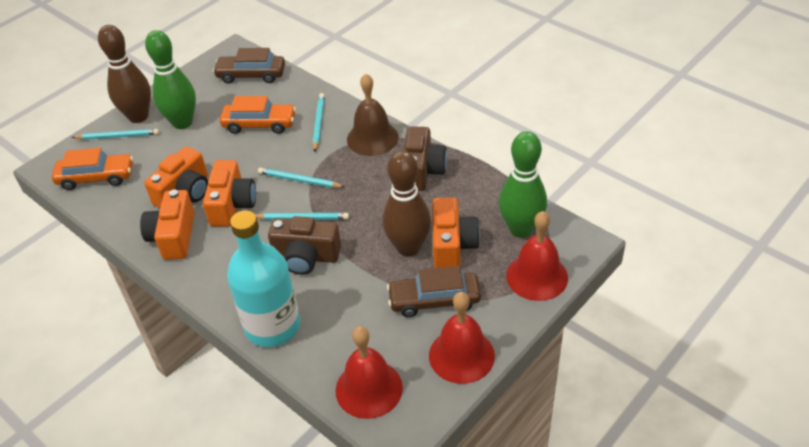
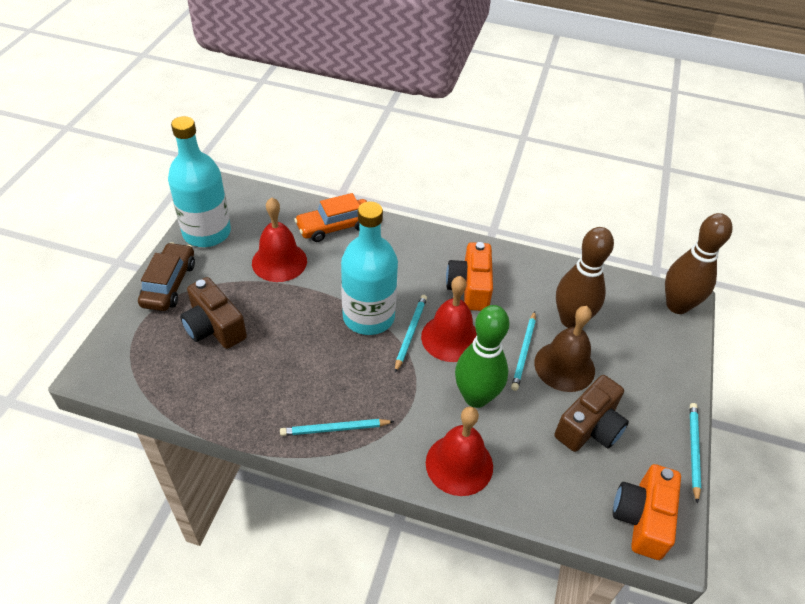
brown car: [213,48,285,84] [387,266,481,317] = 2 -> [138,242,195,311] = 1
green bowling pin: [145,30,196,129] [499,131,547,238] = 2 -> [455,305,509,408] = 1
orange camera: [140,189,195,260] [144,146,208,208] [203,160,256,226] [432,197,480,268] = 4 -> [446,242,493,311] [613,464,681,560] = 2
orange car: [52,148,133,190] [220,96,296,134] = 2 -> [294,193,367,242] = 1
turquoise bottle: [227,210,300,347] = 1 -> [168,116,231,247] [341,201,398,335] = 2

